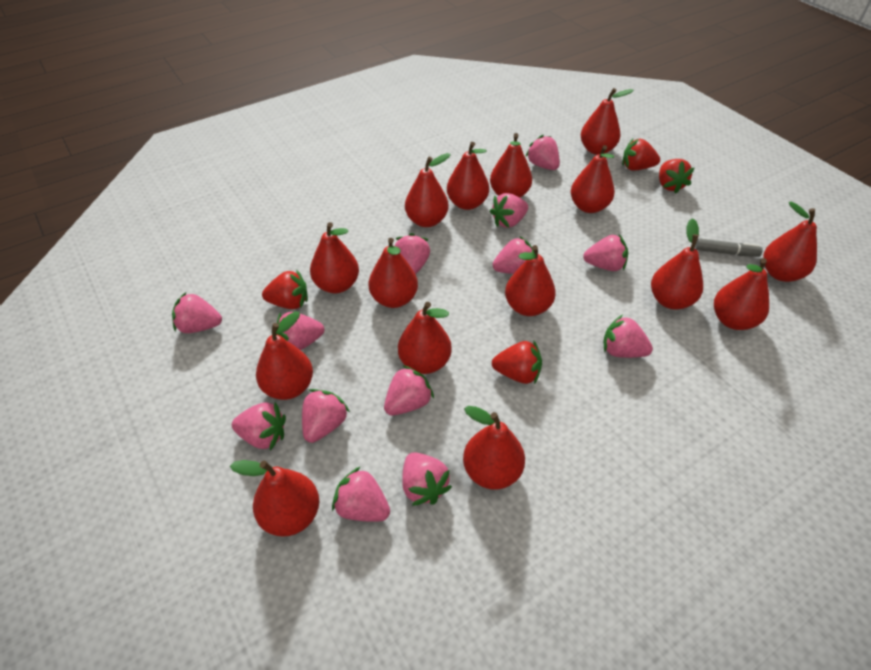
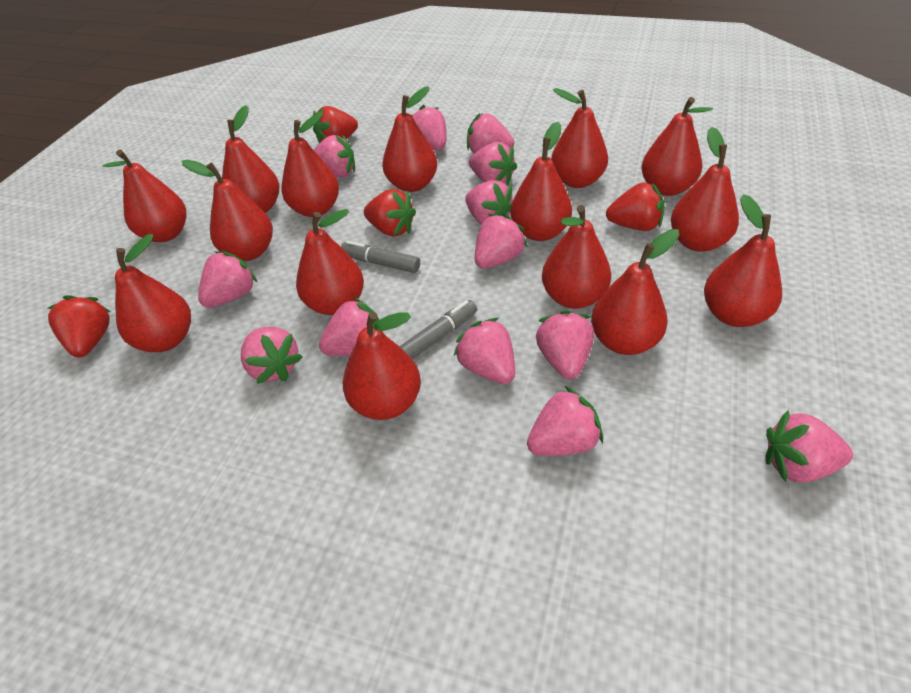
grey marker: [695,238,763,257] = 1 -> [341,241,420,273] [399,300,477,359] = 2

